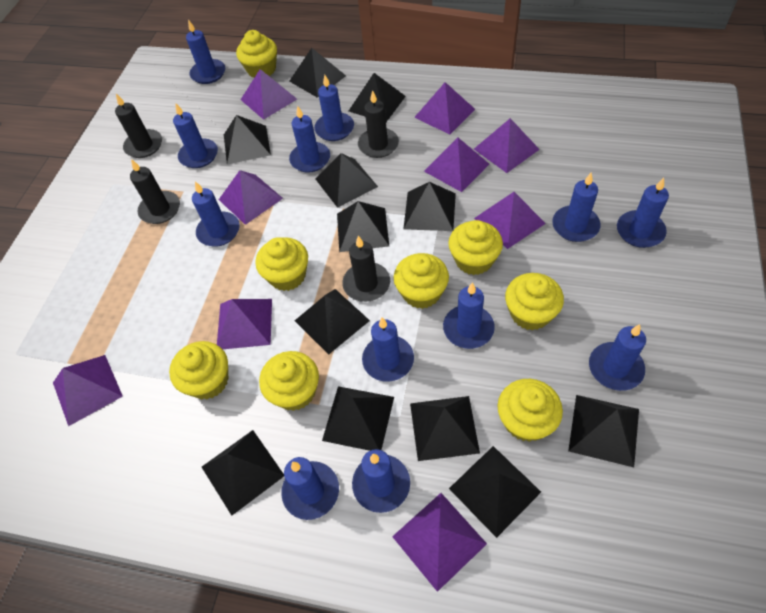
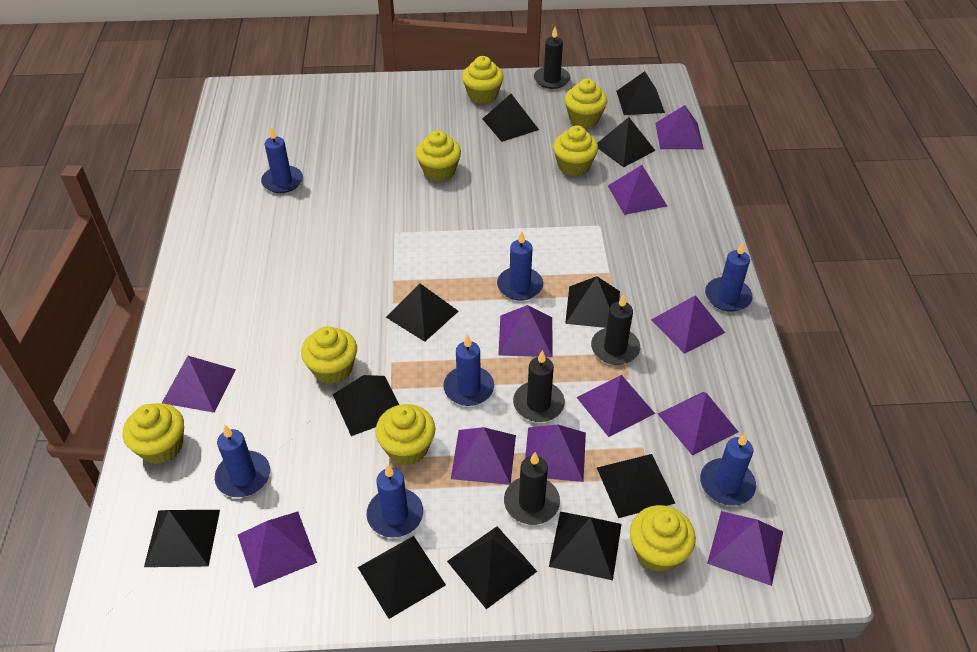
black pyramid: [202,430,284,516] [224,115,271,165] [289,48,346,98] [295,289,370,355] [315,153,378,208] [322,386,394,451] [337,201,389,252] [349,73,406,122] [403,182,456,231] [410,396,480,461] [449,446,541,538] [568,395,639,467] = 12 -> [144,510,220,567] [332,375,399,436] [358,536,446,619] [386,284,459,342] [447,526,537,609] [482,94,539,142] [549,512,622,580] [565,276,620,328] [597,117,656,167] [597,454,675,518] [616,71,665,115] = 11
blue candle: [173,103,218,168] [186,19,225,84] [192,181,240,247] [281,457,339,520] [289,106,330,173] [314,75,354,141] [352,449,410,513] [362,317,414,382] [443,282,495,349] [552,173,601,242] [589,324,646,391] [617,178,669,248] = 12 -> [215,425,270,497] [261,127,303,193] [366,465,423,537] [443,334,494,406] [497,232,543,301] [700,433,756,506] [705,242,753,312] = 7
purple pyramid: [53,355,123,426] [217,299,272,349] [219,170,283,225] [241,69,297,120] [392,493,487,592] [414,82,475,135] [424,137,489,192] [474,118,540,173] [474,192,546,249] = 9 -> [162,356,236,413] [238,512,317,588] [451,427,516,485] [498,305,552,357] [525,425,586,482] [577,375,655,437] [608,165,667,215] [651,295,725,354] [655,105,704,149] [658,392,738,456] [707,511,783,586] = 11

